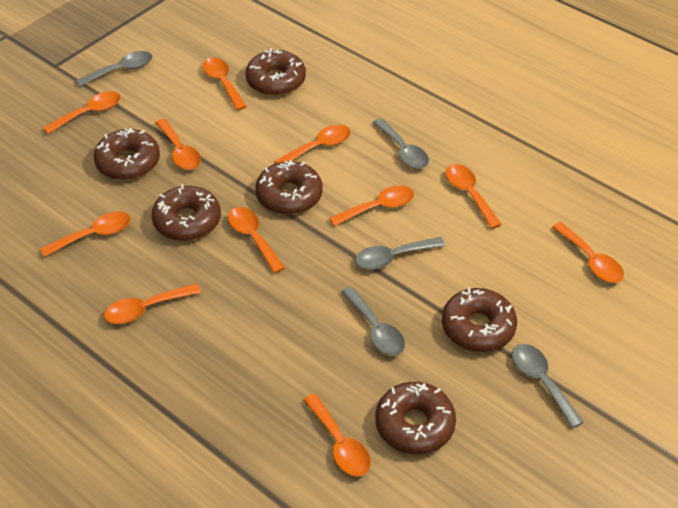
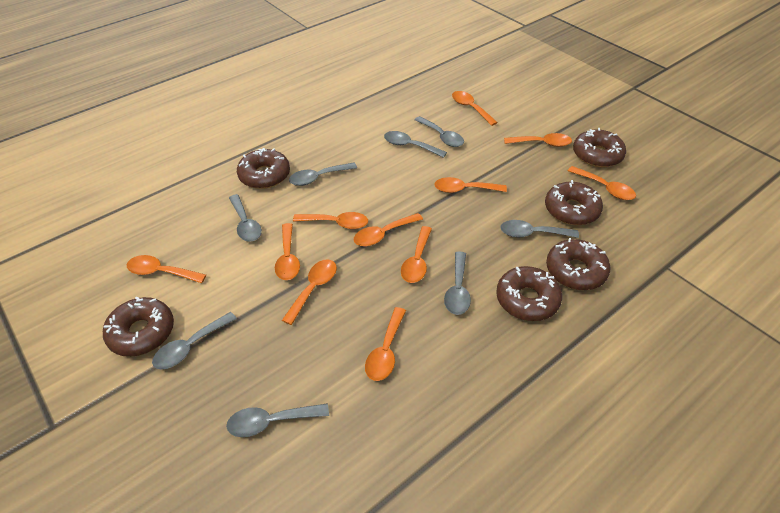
grey spoon: [76,51,153,87] [341,286,405,356] [355,237,445,270] [372,118,429,169] [512,344,584,428] = 5 -> [152,312,237,370] [226,404,329,437] [229,194,262,242] [289,162,357,186] [384,131,447,158] [415,116,464,147] [444,252,471,315] [500,220,579,238] = 8

